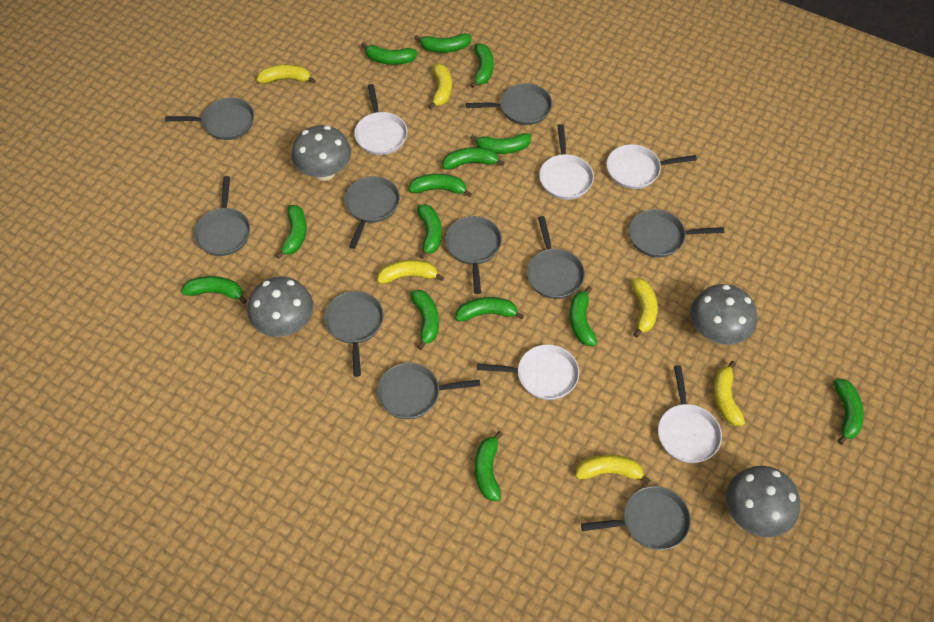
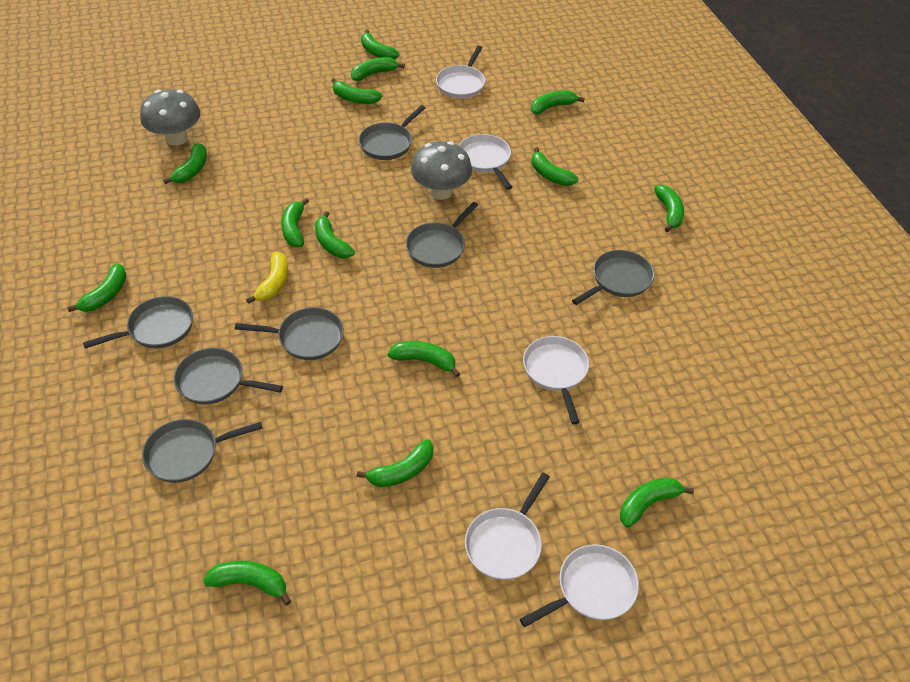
grey mushroom: [247,277,314,337] [292,125,351,181] [690,284,757,345] [726,466,800,537] = 4 -> [140,89,200,146] [411,141,472,200] = 2
grey pan: [165,98,254,140] [193,176,250,256] [324,291,384,377] [344,176,400,249] [377,363,480,419] [445,216,502,294] [466,83,552,125] [527,216,585,299] [581,486,691,550] [629,209,724,258] = 10 -> [83,296,193,348] [142,419,263,483] [174,348,283,405] [235,307,344,360] [359,105,425,160] [406,202,478,268] [572,250,654,305] = 7
yellow banana: [257,65,316,84] [377,260,444,284] [428,64,452,110] [575,455,651,484] [631,278,658,337] [713,361,745,426] = 6 -> [246,252,288,304] = 1

